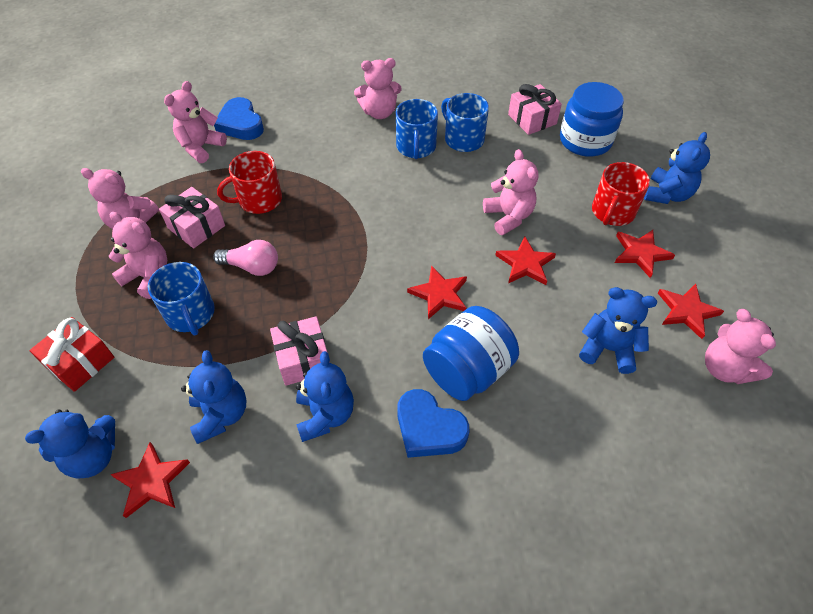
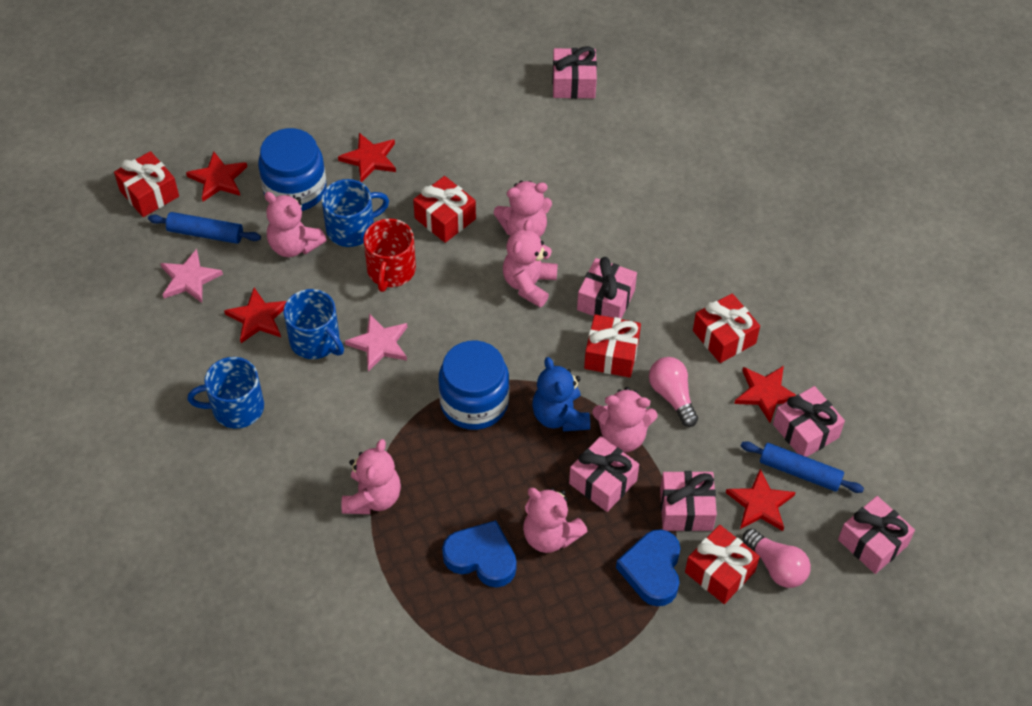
blue rolling pin: none = 0 -> [148,212,261,244] [741,441,864,493] = 2
blue teddy bear: [25,409,115,479] [181,350,247,444] [296,351,354,442] [579,287,657,374] [644,132,710,204] = 5 -> [532,357,590,431] = 1
pink gift: [159,187,225,248] [270,316,330,386] [508,84,562,135] = 3 -> [552,46,597,99] [569,436,639,512] [577,257,637,319] [660,471,717,531] [773,386,845,457] [838,496,915,574] = 6
pink light bulb: [213,240,278,276] = 1 -> [649,357,698,427] [743,529,811,588] = 2
pink star: none = 0 -> [160,249,223,303] [345,314,407,371] = 2
red gift: [29,317,114,392] = 1 -> [114,151,179,217] [413,176,476,243] [584,314,641,378] [685,525,760,604] [693,293,760,363] = 5
red mug: [217,151,282,214] [592,162,650,226] = 2 -> [363,218,416,292] = 1

